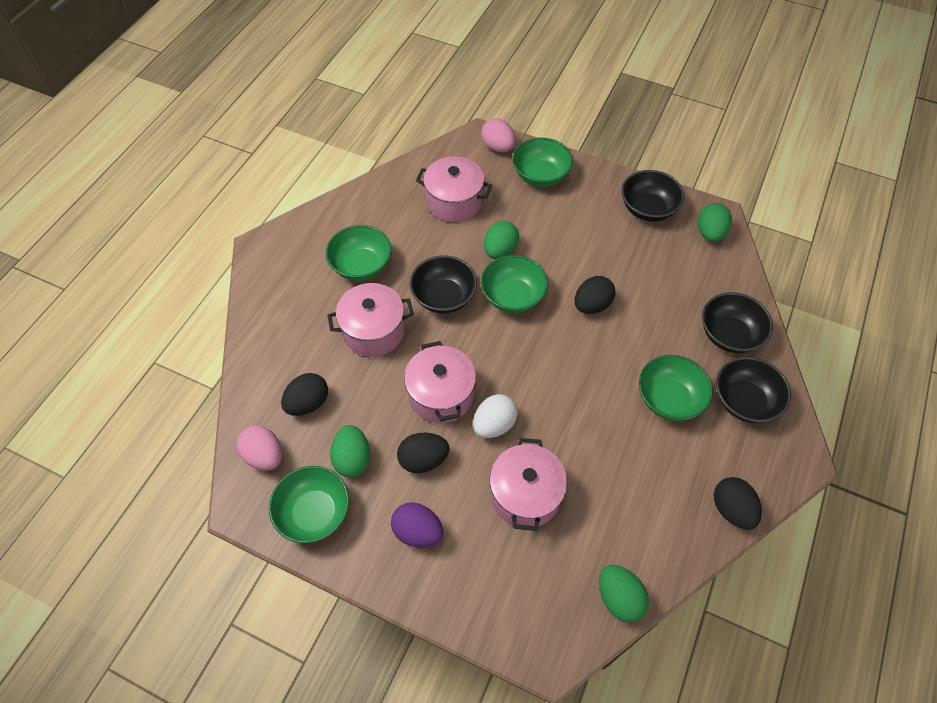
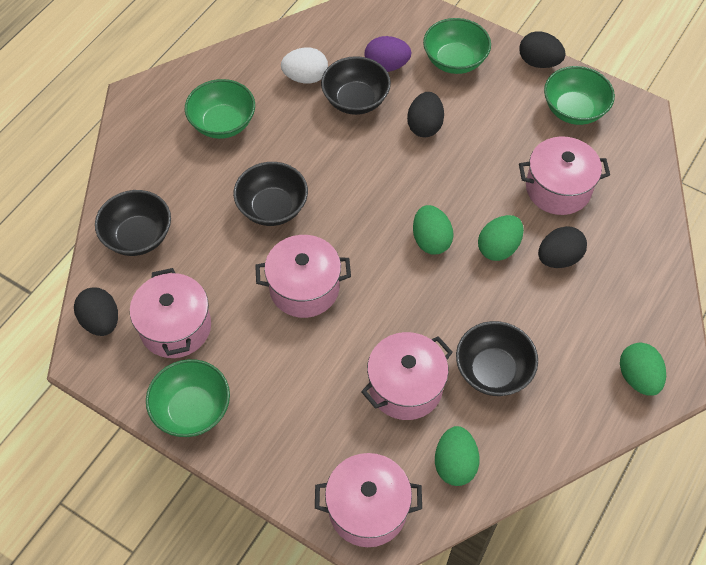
green bowl: [269,466,349,543] [326,225,392,281] [481,255,548,313] [512,138,573,187] [639,355,713,421] = 5 -> [146,359,230,437] [185,79,255,139] [423,18,491,74] [544,66,615,125] = 4
pink egg: [236,425,282,471] [481,118,516,152] = 2 -> none = 0
pink pot: [328,283,414,357] [404,341,476,423] [416,156,492,222] [490,438,568,531] = 4 -> [130,268,211,358] [255,235,351,318] [315,453,422,547] [361,332,453,420] [519,137,610,215] = 5

